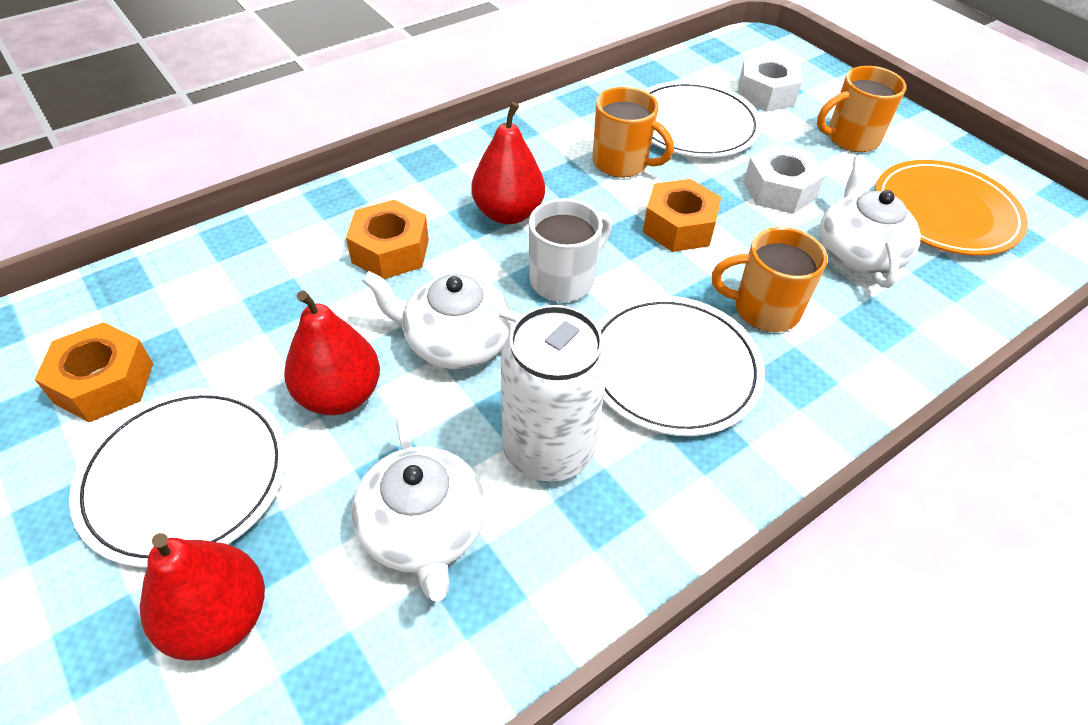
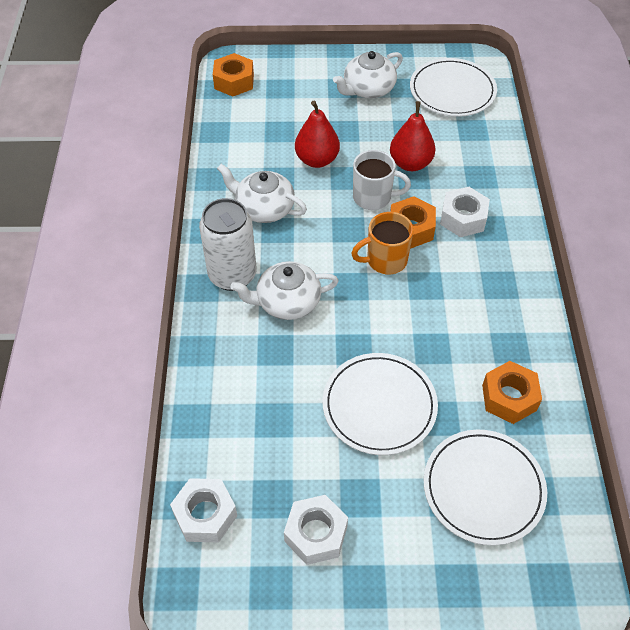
orange mug: [593,87,674,178] [712,227,828,332] [817,66,907,152] = 3 -> [351,212,414,274] = 1
orange plate: [875,160,1028,256] = 1 -> none = 0
red pear: [140,533,265,661] [284,290,380,415] [472,102,545,224] = 3 -> [295,101,340,168] [390,101,436,171] = 2
white nut: [738,54,802,112] [743,144,826,214] = 2 -> [170,478,237,542] [284,495,348,565] [440,187,490,237] = 3

